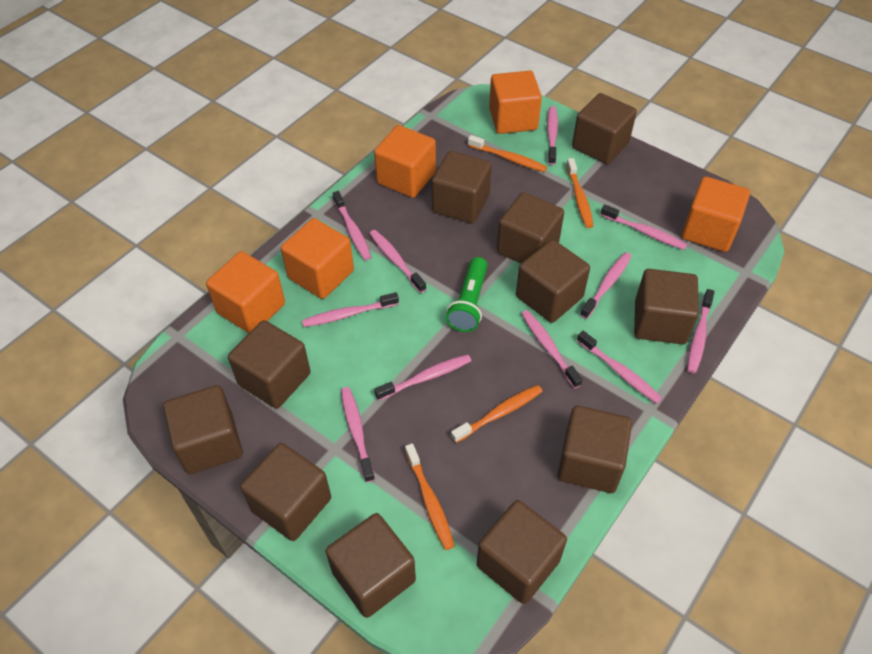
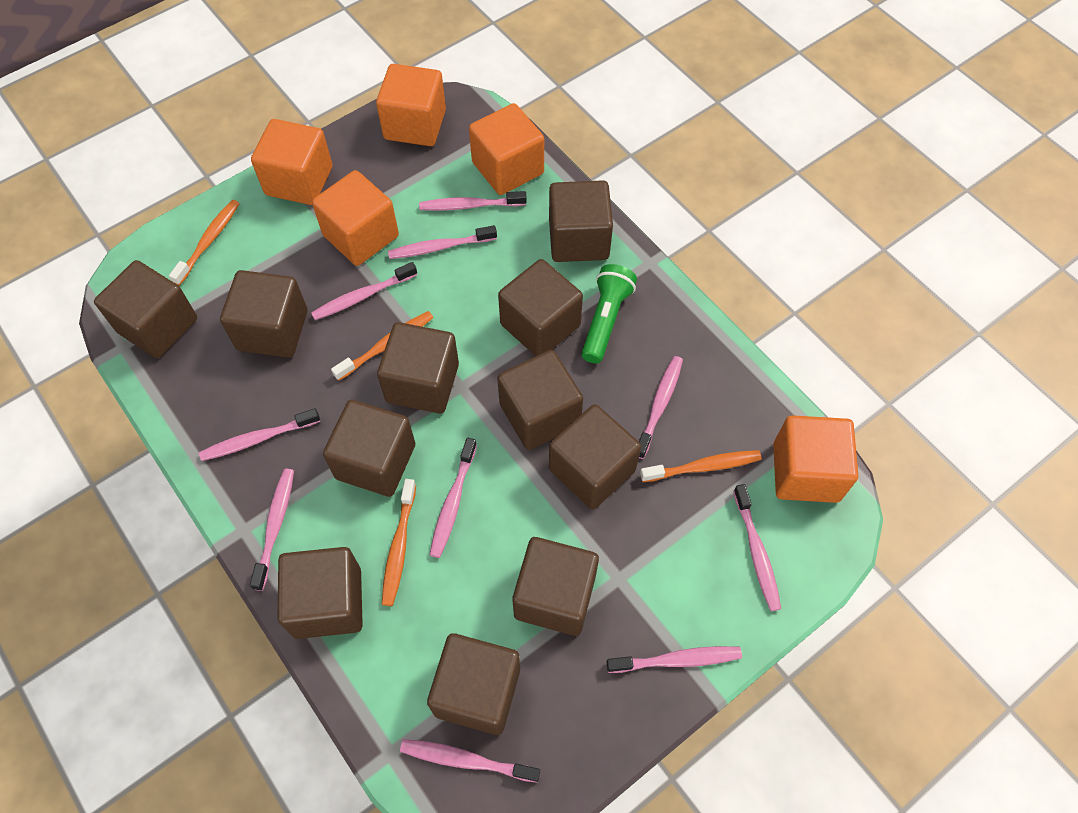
pink toothbrush: [302,292,399,327] [332,191,371,260] [341,387,375,482] [369,230,426,293] [374,354,471,401] [521,310,583,389] [547,106,558,165] [577,331,662,404] [580,252,632,319] [600,204,688,250] [687,289,715,374] = 11 -> [199,408,320,461] [250,469,294,591] [311,262,417,320] [388,225,497,259] [400,739,540,783] [419,191,527,211] [429,438,477,558] [607,646,742,673] [639,356,683,459] [733,484,781,611] = 10

